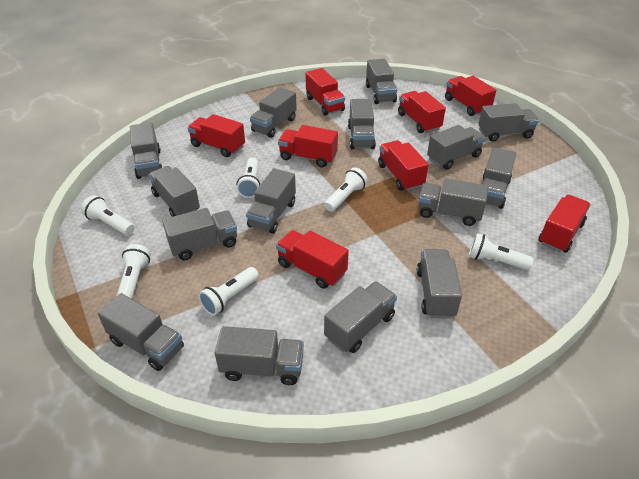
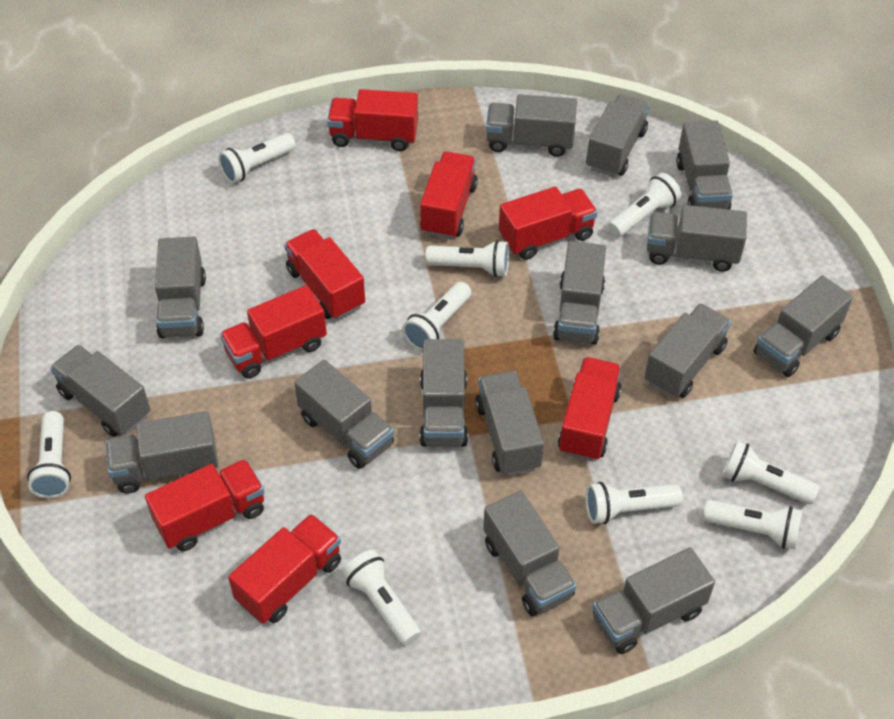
white flashlight: [81,195,135,235] [117,244,151,299] [198,267,259,316] [237,158,260,198] [324,167,368,212] [469,233,534,270] = 6 -> [27,411,71,498] [218,133,296,183] [342,550,421,646] [402,282,471,351] [425,240,509,277] [586,482,683,524] [608,173,681,237] [703,500,803,549] [722,441,819,504] = 9

